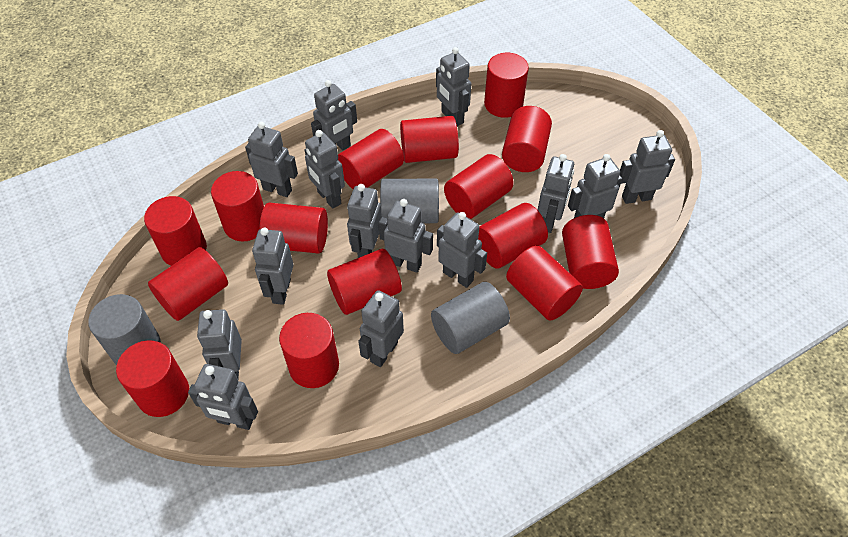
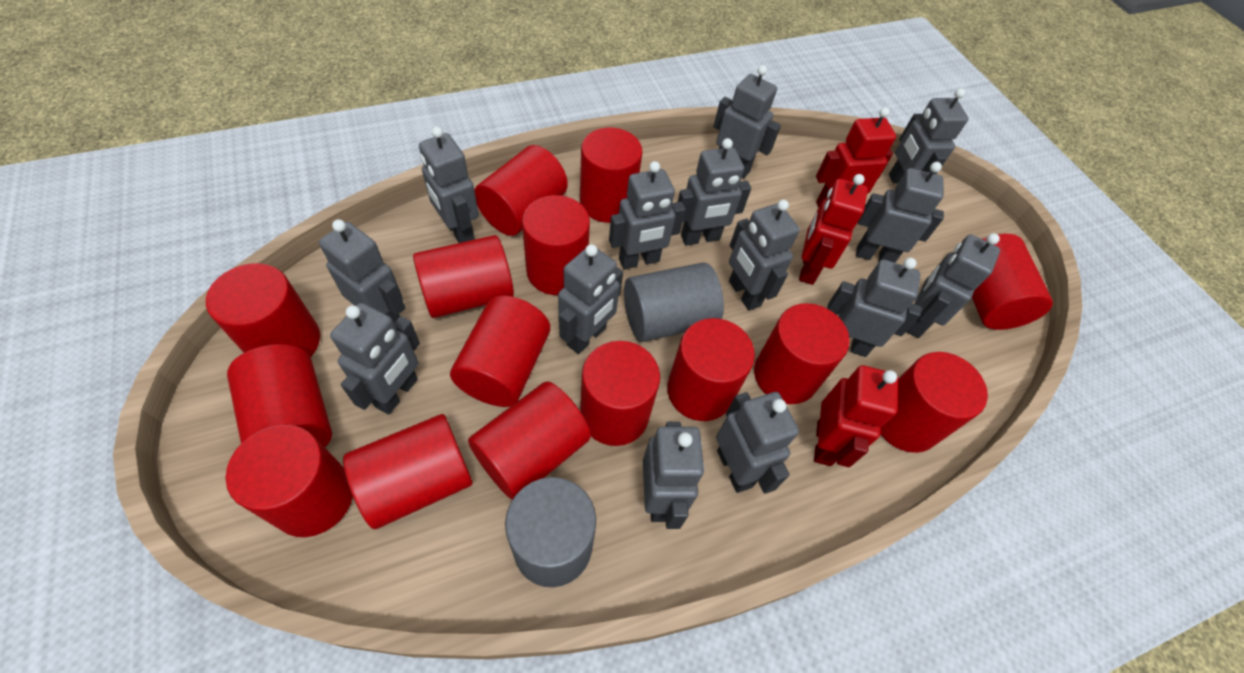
grey cylinder: [88,294,161,365] [380,179,439,223] [431,282,510,354] = 3 -> [505,477,596,587] [624,263,724,342] = 2
red robot: none = 0 -> [799,174,868,285] [814,365,898,467] [816,107,896,208] = 3

